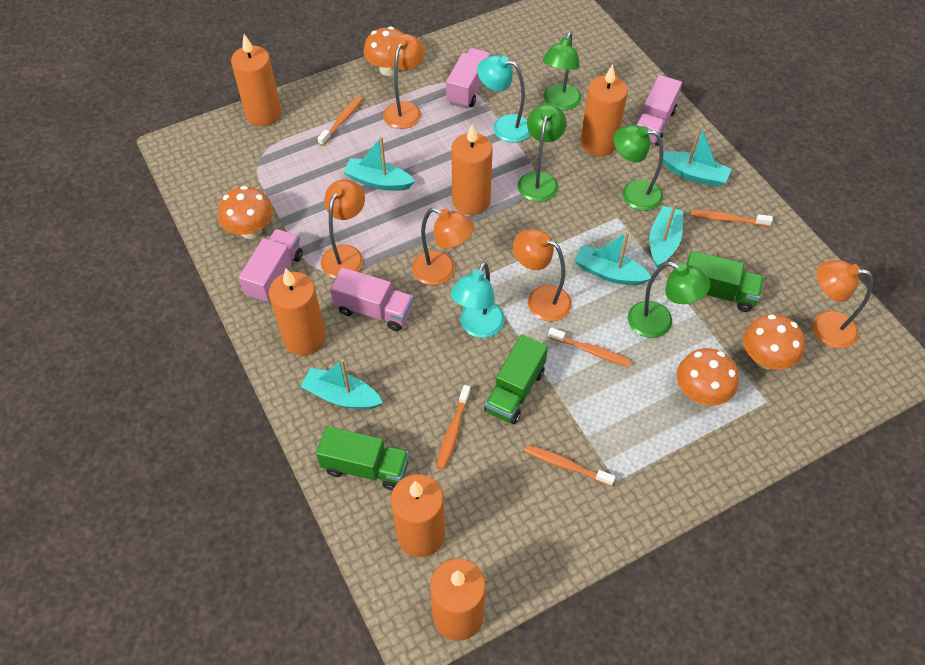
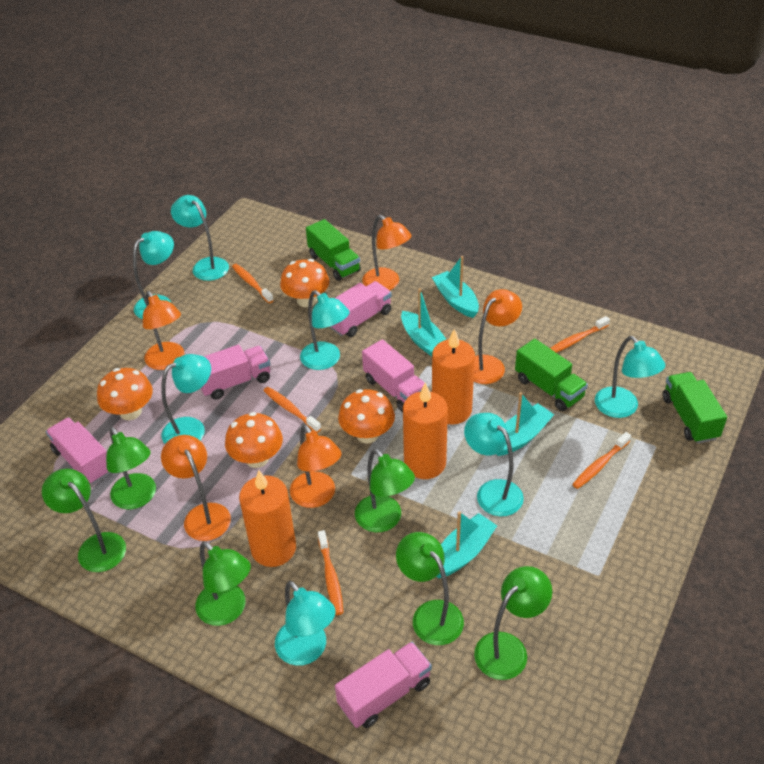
green lamp: [518,104,567,202] [543,32,581,110] [613,125,664,211] [628,262,710,338] = 4 -> [42,469,126,572] [106,427,156,509] [195,541,251,626] [355,449,415,532] [396,532,464,645] [474,566,552,680] = 6
orange candle: [231,34,282,126] [269,269,326,355] [391,474,445,557] [430,559,486,641] [451,124,493,215] [580,64,628,157] = 6 -> [239,470,296,567] [403,383,448,479] [432,329,475,424] = 3
pink truck: [239,229,303,303] [330,267,413,331] [446,48,491,108] [637,75,682,146] = 4 -> [46,417,110,485] [201,345,270,400] [330,281,392,337] [335,642,432,728] [362,339,428,412] = 5
turquoise boat: [300,359,383,409] [343,137,415,191] [575,231,651,285] [649,203,683,267] [663,125,732,187] = 5 -> [401,288,447,357] [432,256,479,318] [436,511,497,578] [497,392,554,456] = 4
turquoise lamp: [450,262,505,338] [477,55,530,142] = 2 -> [133,231,174,319] [161,354,211,444] [171,195,229,281] [275,581,335,666] [300,290,350,370] [464,413,524,516] [595,336,665,418] = 7

